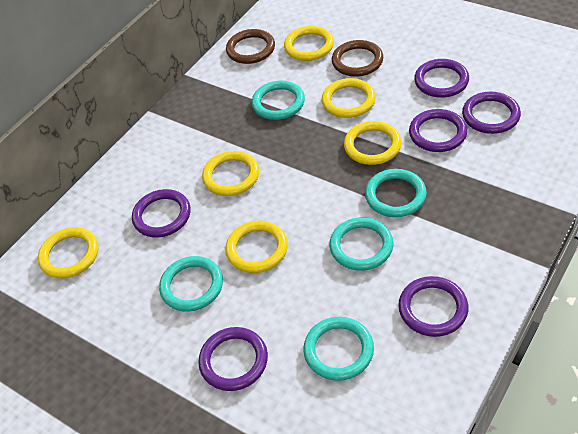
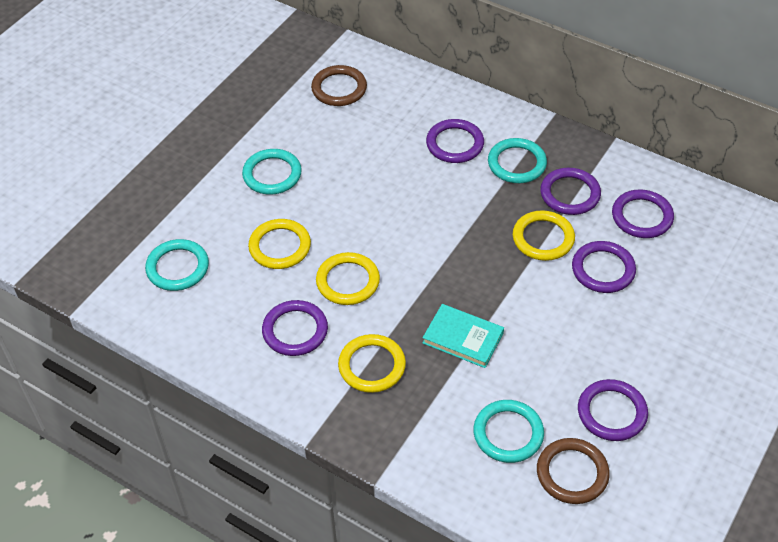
turquoise book: none = 0 -> [423,304,504,368] = 1
turquoise ring: [159,256,223,312] [252,80,305,120] [303,317,374,381] [329,217,394,270] [365,169,427,217] = 5 -> [145,239,209,291] [242,149,302,195] [473,400,544,463] [488,138,547,183] = 4
yellow ring: [38,227,99,278] [202,151,259,196] [225,221,288,273] [284,26,334,61] [322,78,376,118] [344,121,402,165] = 6 -> [248,219,311,269] [316,252,380,305] [338,334,406,393] [513,210,575,261] = 4

